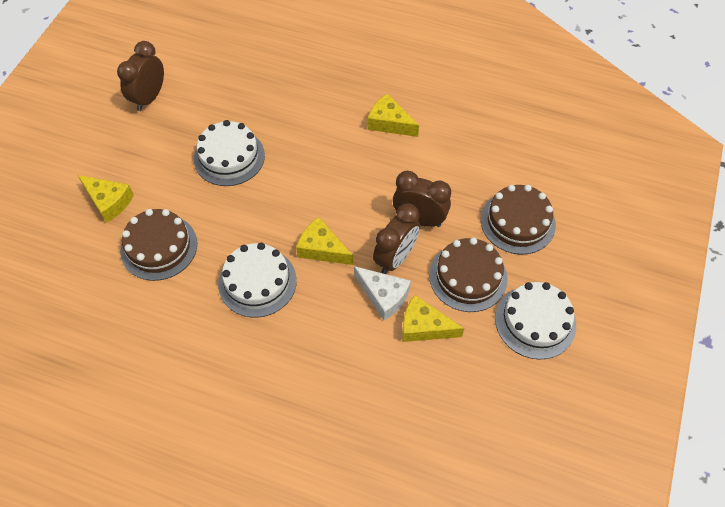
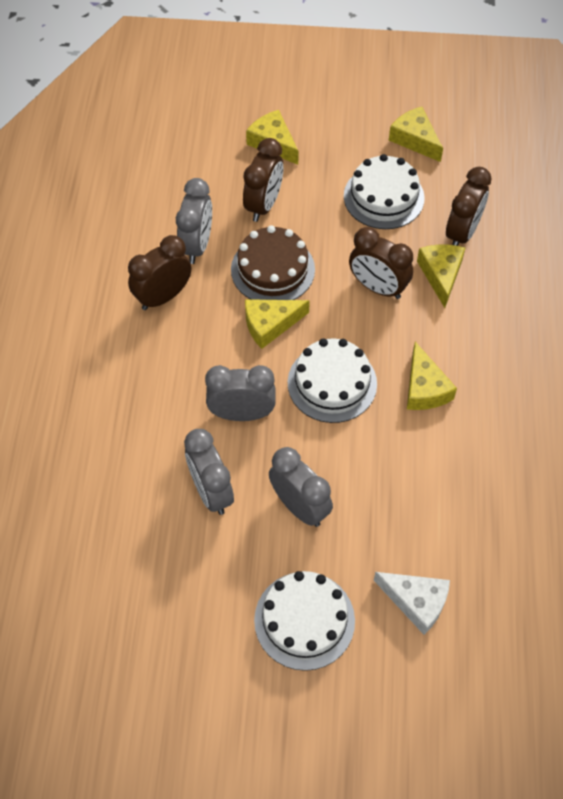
brown cake: [120,209,197,281] [429,237,507,312] [481,185,556,255] = 3 -> [231,225,315,300] = 1
brown clock: [117,41,164,111] [373,204,420,274] [393,171,451,227] = 3 -> [128,235,191,310] [243,138,284,222] [349,227,413,299] [446,167,492,246] = 4
grey clock: none = 0 -> [176,178,212,264] [184,429,234,515] [205,365,276,421] [269,447,333,527] = 4
yellow cheese: [78,175,134,223] [296,217,353,265] [368,94,419,137] [402,295,464,342] = 4 -> [245,299,310,349] [246,110,299,165] [389,107,443,162] [407,342,457,410] [417,244,465,308] = 5

